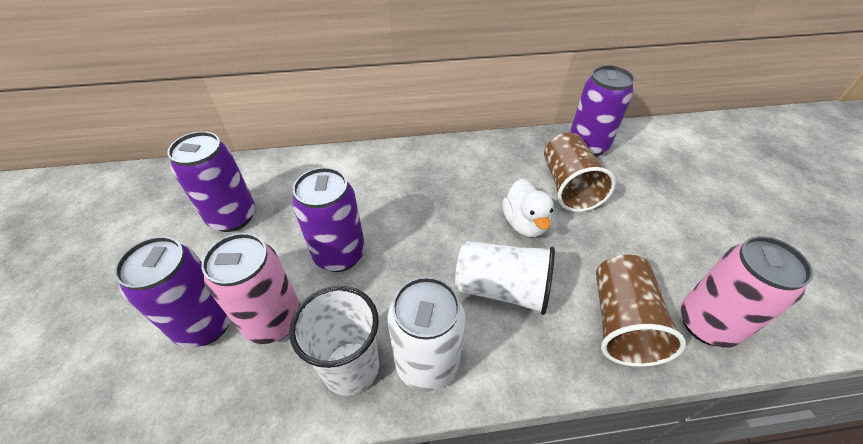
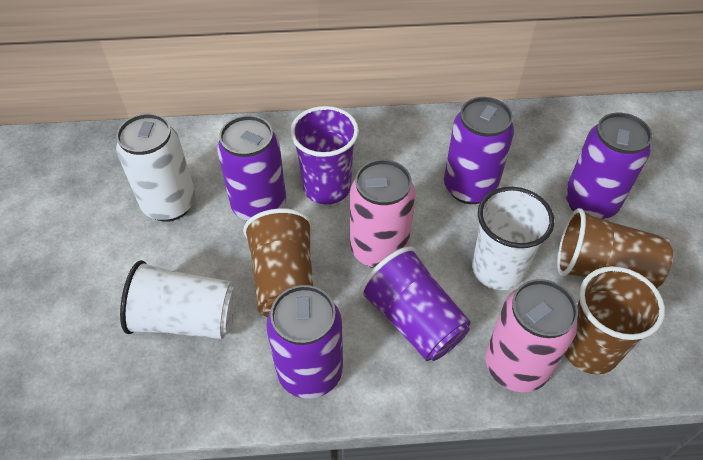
brown cup: [544,132,616,212] [596,255,686,367] = 2 -> [243,208,313,318] [557,208,673,288] [565,266,665,375] = 3
purple cup: none = 0 -> [290,106,359,204] [359,247,471,361] = 2
white duck: [502,179,554,237] = 1 -> none = 0

